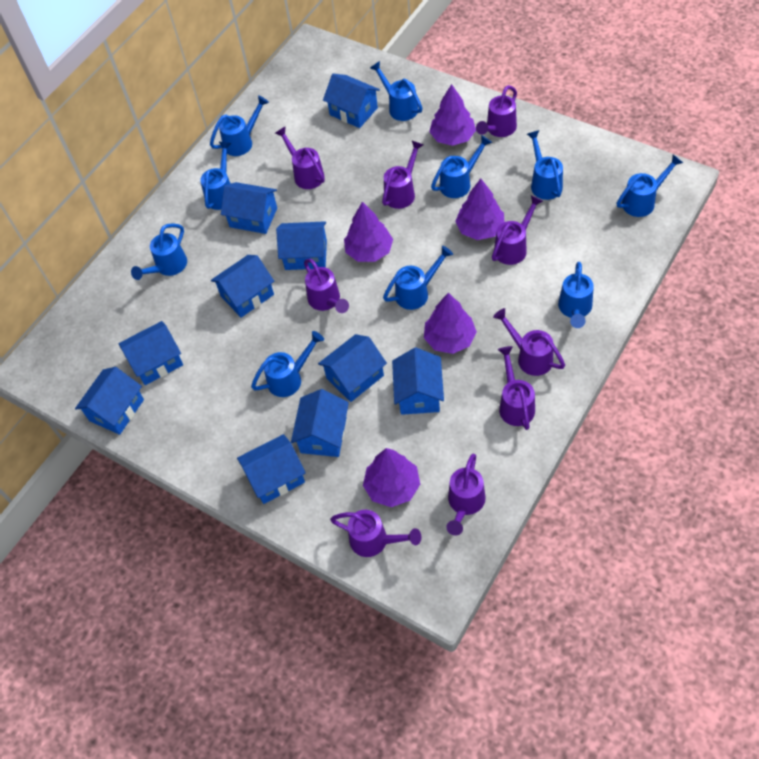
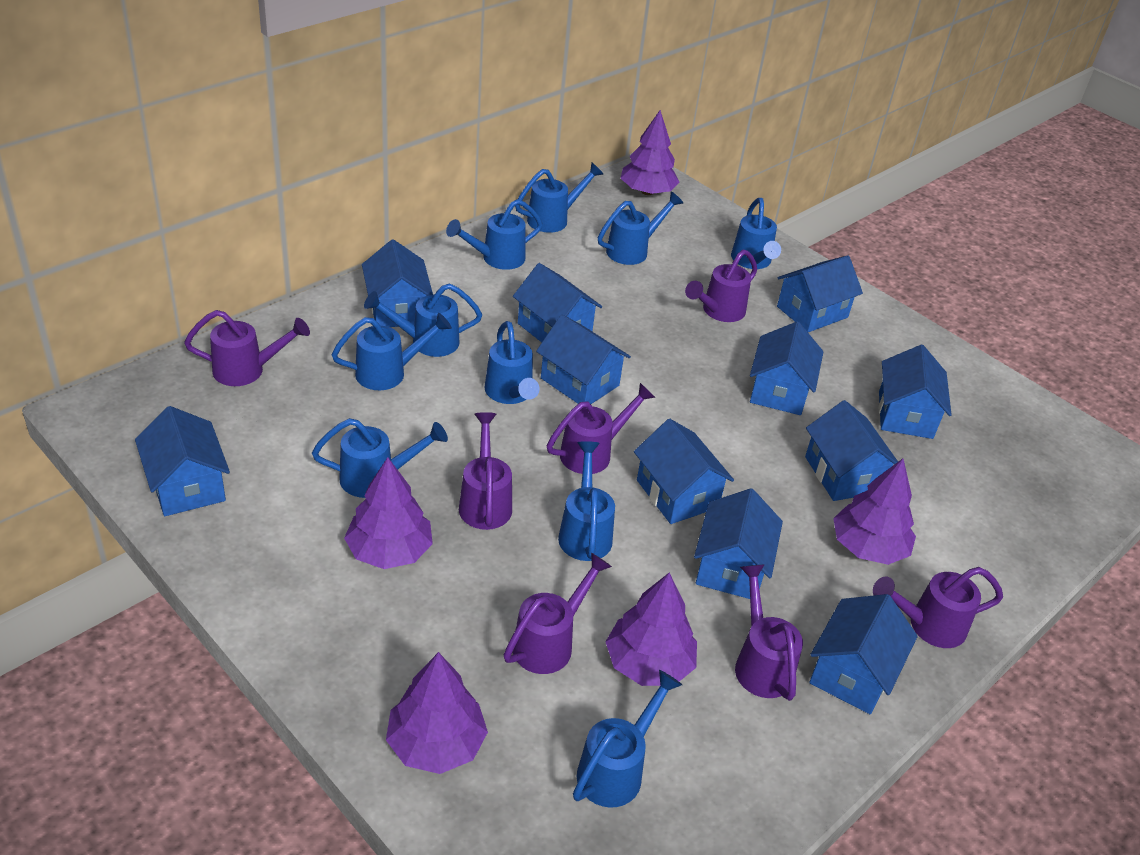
blue house: [75,367,144,435] [119,321,183,385] [211,255,274,318] [221,182,277,234] [237,434,306,504] [276,221,327,270] [291,389,349,457] [318,334,387,402] [323,74,380,128] [392,347,444,415] = 10 -> [135,406,230,516] [362,239,433,327] [513,263,602,342] [536,315,631,404] [634,419,734,524] [694,488,783,599] [750,322,824,415] [777,255,863,332] [805,400,898,501] [809,594,918,714] [878,345,952,439] = 11
purple watering can: [275,126,325,189] [304,259,349,313] [330,510,421,557] [382,141,424,209] [446,454,486,536] [476,85,517,137] [492,195,543,265] [493,308,565,376] [498,346,535,430] = 9 -> [184,310,310,386] [459,412,512,530] [504,553,612,674] [547,383,655,474] [685,249,757,322] [735,564,803,701] [873,567,1003,648] = 7

